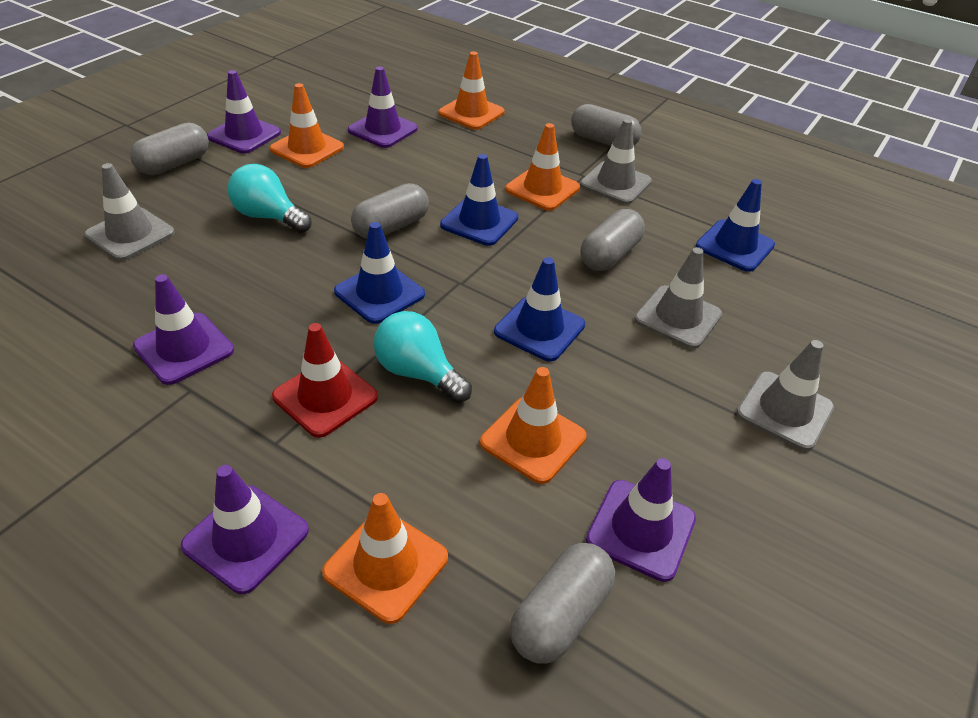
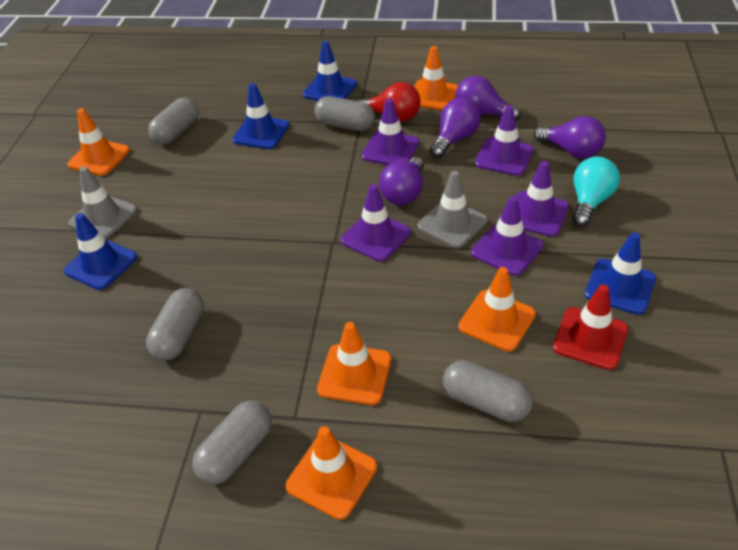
grey traffic cone: [84,163,175,261] [580,119,652,205] [634,247,722,349] [736,340,834,451] = 4 -> [68,166,137,239] [418,171,487,248] = 2
purple light bulb: none = 0 -> [379,157,424,205] [430,98,481,158] [455,76,521,121] [534,116,606,158] = 4
red light bulb: none = 0 -> [358,82,421,122] = 1
turquoise light bulb: [228,164,311,233] [374,311,472,403] = 2 -> [572,157,620,226] = 1

